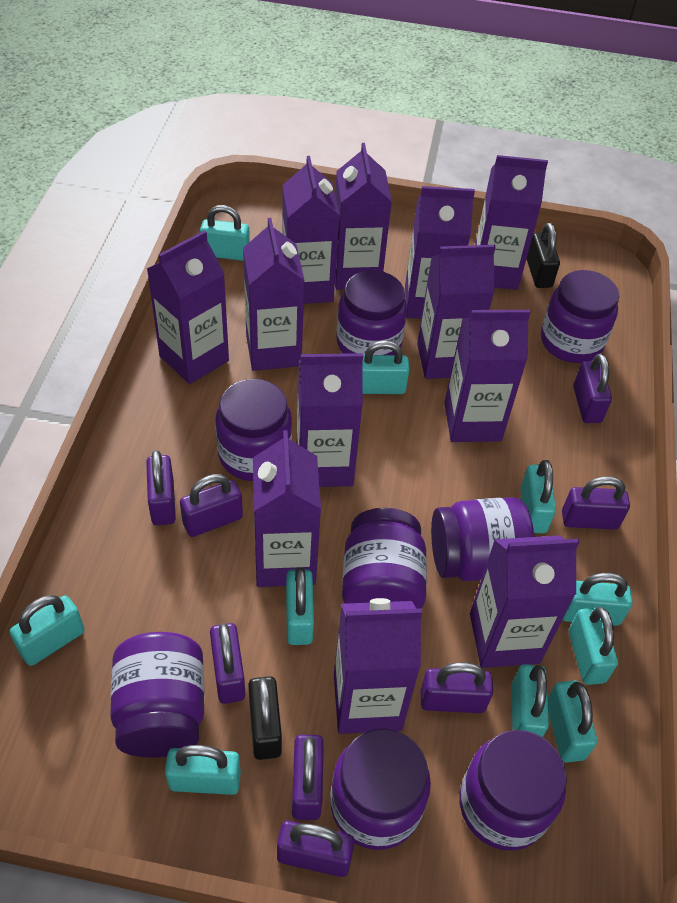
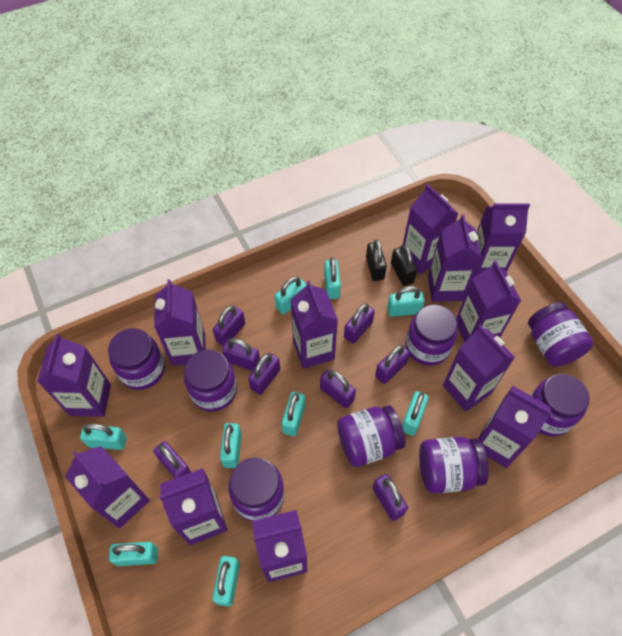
turquoise padlock: [10,595,85,666] [165,745,241,795] [200,205,250,261] [286,567,314,645] [362,340,410,394] [511,664,549,737] [520,460,556,533] [547,680,597,763] [563,573,633,626] [569,607,618,685] = 10 -> [80,423,127,450] [109,542,158,566] [212,556,240,607] [220,423,242,468] [274,276,307,314] [281,392,305,436] [324,257,341,299] [387,286,425,317] [402,391,429,436] = 9

